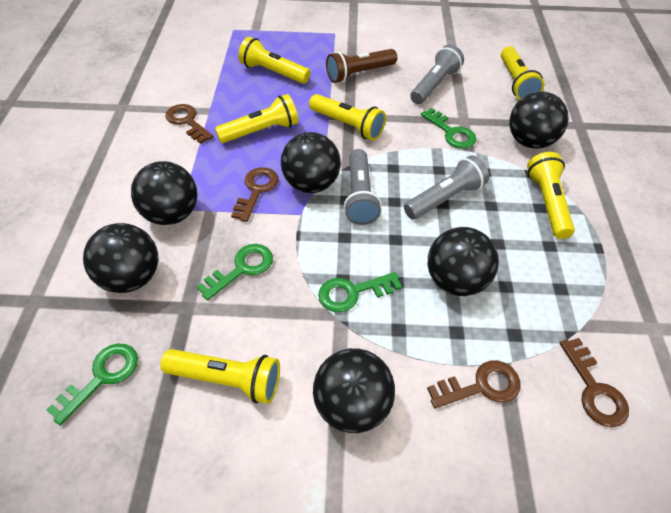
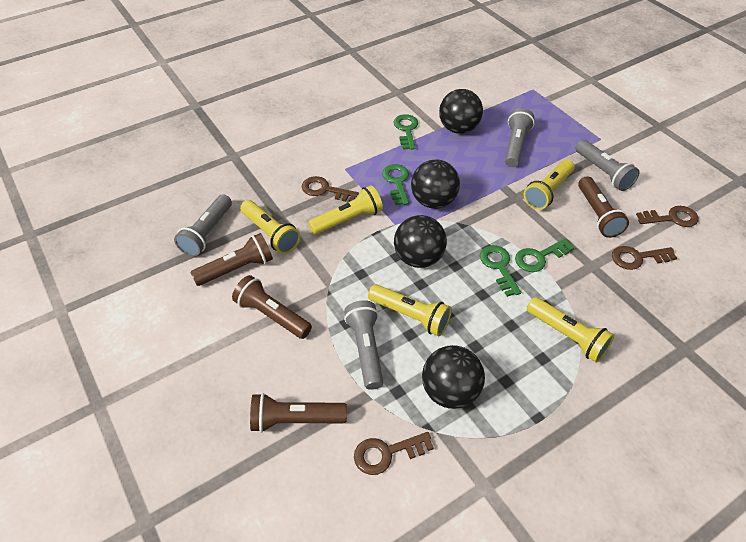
black ball: [83,223,158,293] [131,161,198,225] [281,132,341,193] [313,348,395,433] [428,227,499,296] [509,92,569,149] = 6 -> [394,215,447,268] [411,160,460,209] [422,345,485,409] [439,89,483,134] = 4
brown flashlight: [326,49,397,83] = 1 -> [190,233,273,286] [232,275,312,339] [250,393,347,433] [578,176,629,238] = 4
grey flashlight: [344,149,382,225] [404,155,489,219] [410,45,464,104] = 3 -> [174,194,232,256] [344,300,383,390] [505,108,535,167] [576,140,639,191] = 4
yellow flashlight: [160,349,280,404] [215,94,298,143] [238,37,310,84] [309,94,386,141] [501,46,544,100] [527,152,575,239] = 6 -> [240,200,300,254] [308,185,383,235] [368,284,452,336] [524,160,575,210] [527,297,615,363] = 5

